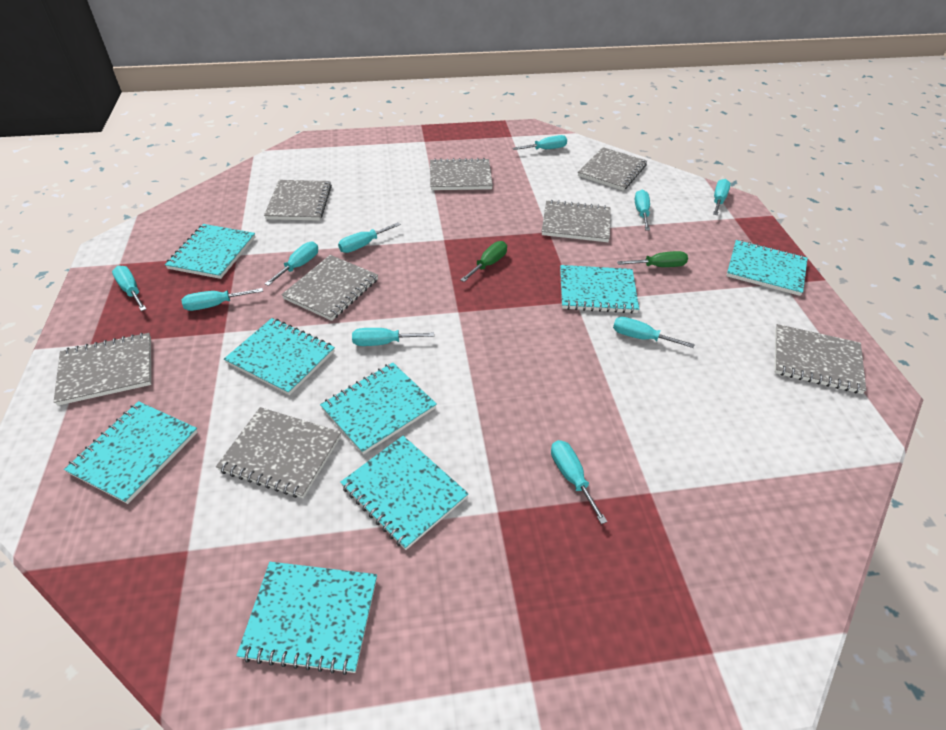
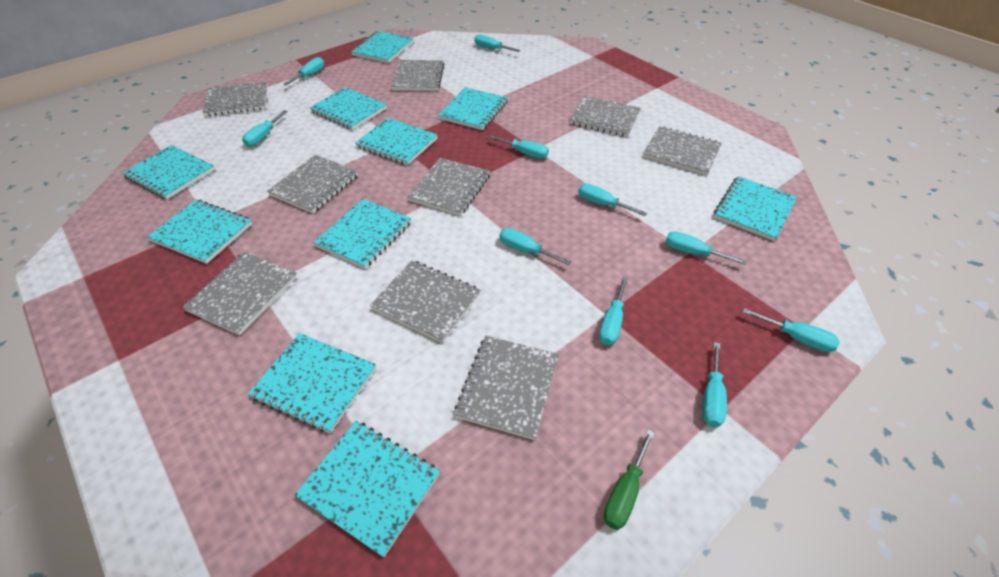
green screwdriver: [460,241,507,282] [617,251,688,267] = 2 -> [604,429,655,530] = 1
grey notebook: [54,333,151,406] [216,407,341,498] [264,180,332,221] [281,255,378,321] [430,158,493,190] [542,200,611,242] [578,147,647,190] [775,324,866,394] = 8 -> [183,252,297,335] [203,81,268,116] [267,155,358,213] [370,260,481,343] [391,60,444,91] [407,158,490,216] [454,336,559,440] [569,96,641,137] [643,126,722,175] = 9
turquoise notebook: [64,401,198,504] [165,224,255,279] [224,318,335,395] [236,562,377,675] [320,362,437,454] [340,436,469,550] [560,265,639,313] [726,240,808,296] = 8 -> [122,145,215,199] [147,199,252,264] [248,333,376,433] [294,421,440,557] [310,87,387,130] [313,199,412,269] [351,31,414,63] [355,118,438,165] [438,87,508,130] [714,176,797,241] = 10

